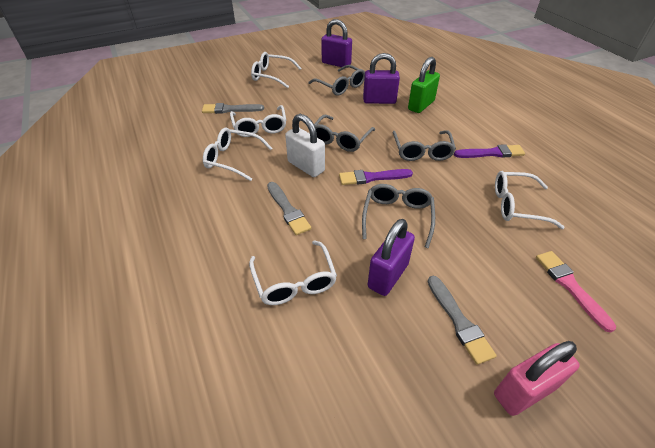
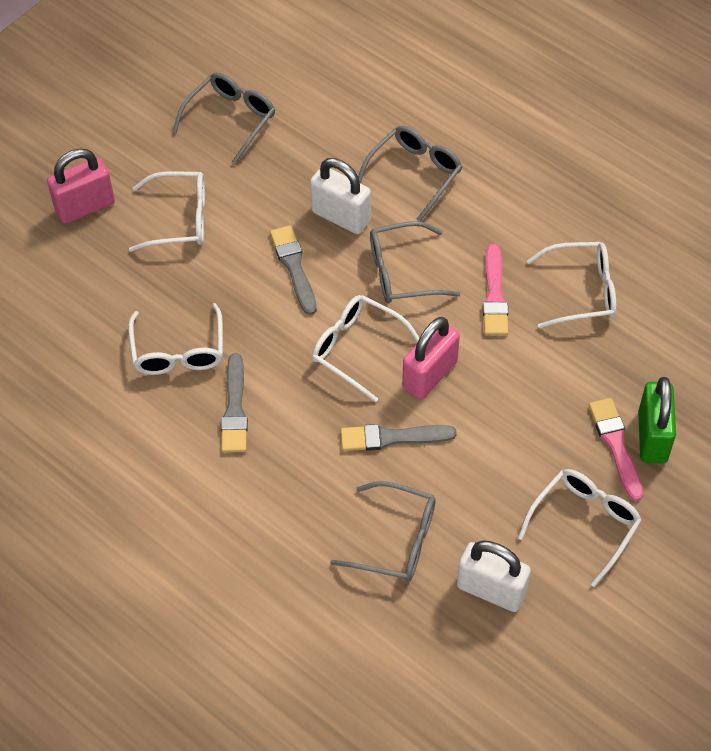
pink brush: [536,251,616,333] = 1 -> [483,244,508,335] [589,398,644,501] = 2
pink padlock: [494,341,580,416] = 1 -> [47,149,115,224] [402,317,460,400] = 2
purple brush: [339,169,413,185] [454,144,525,158] = 2 -> none = 0
purple padlock: [321,19,352,67] [363,53,400,104] [368,219,415,296] = 3 -> none = 0
white padlock: [285,114,325,177] = 1 -> [310,158,371,234] [457,540,531,612] = 2

